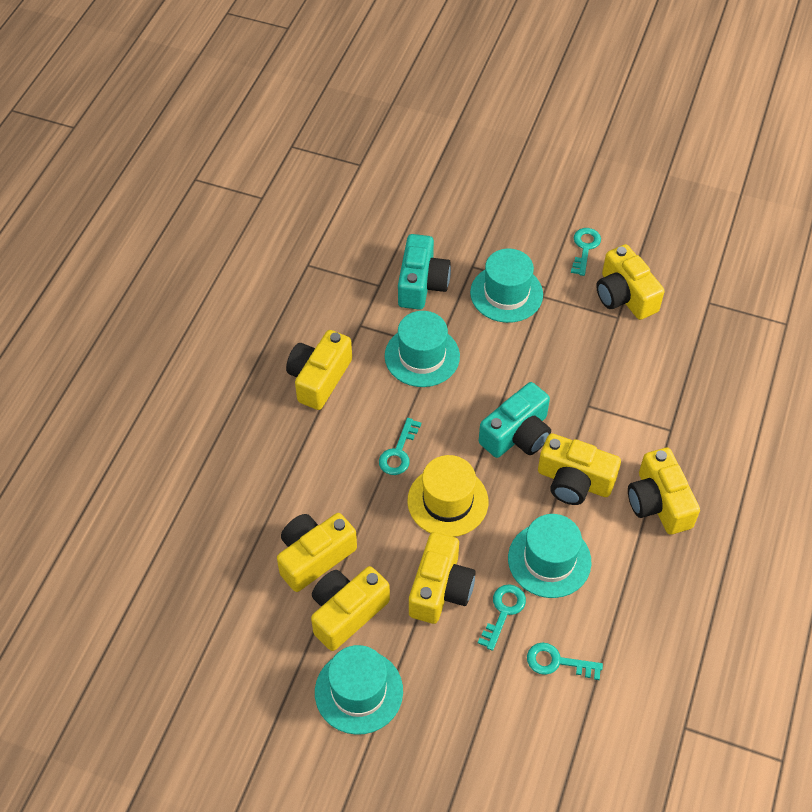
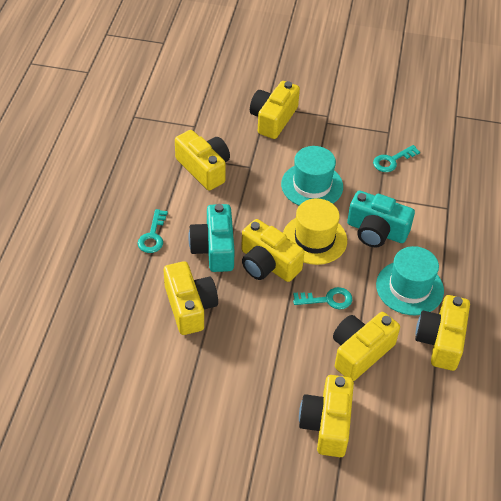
turquoise hat: [315,645,403,735] [385,311,460,387] [470,249,543,323] [508,514,592,598] = 4 -> [281,146,343,206] [376,246,444,315] = 2
turquoise key: [379,418,421,475] [478,584,526,651] [527,642,603,680] [571,228,601,276] = 4 -> [138,209,168,253] [293,287,352,309] [373,145,420,172] = 3

